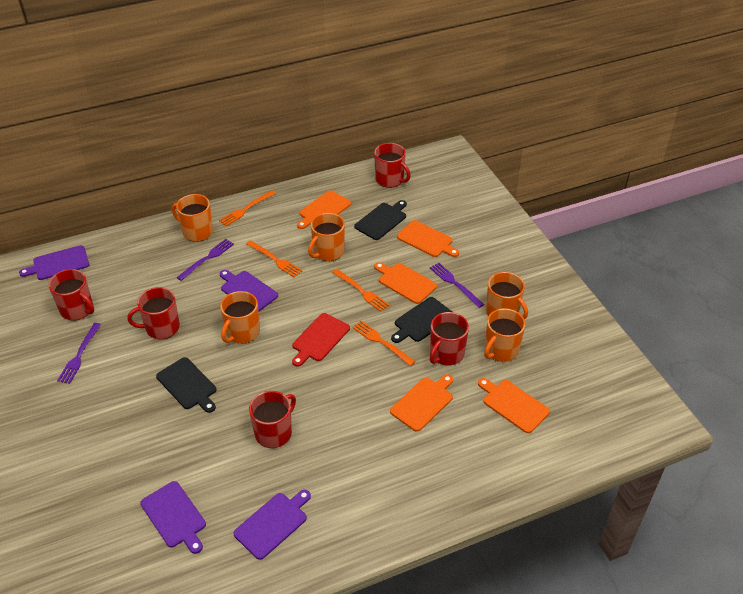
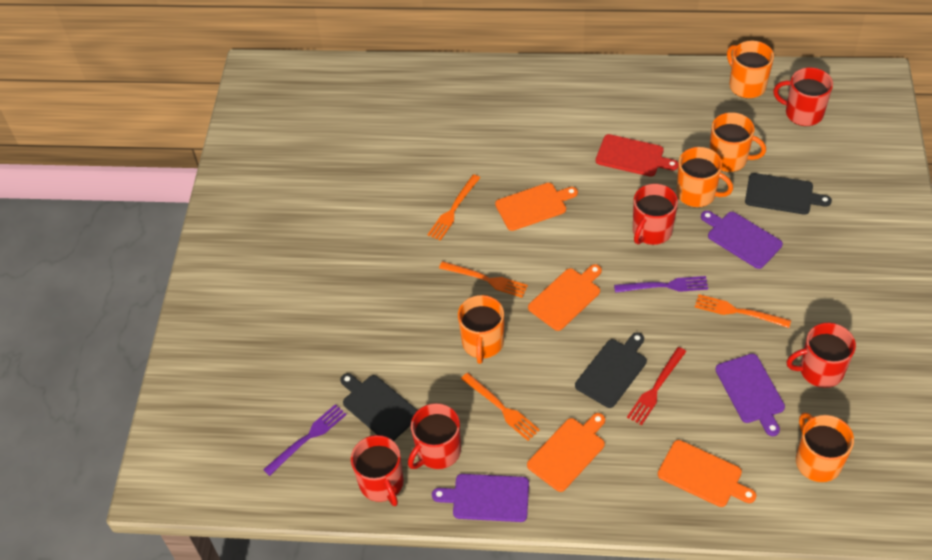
orange cutting board: [297,190,351,229] [374,262,437,304] [390,374,453,432] [397,220,459,257] [478,378,550,433] = 5 -> [495,183,578,231] [527,413,605,492] [528,264,602,331] [658,440,756,507] = 4
purple cutting board: [19,245,89,280] [140,481,206,554] [220,270,278,311] [233,490,311,560] = 4 -> [432,474,529,522] [701,211,783,269] [715,354,785,436] = 3
purple fork: [57,323,101,384] [177,239,234,281] [430,263,484,308] = 3 -> [263,404,347,476] [614,276,708,293] = 2
red fork: none = 0 -> [627,347,686,425] = 1

